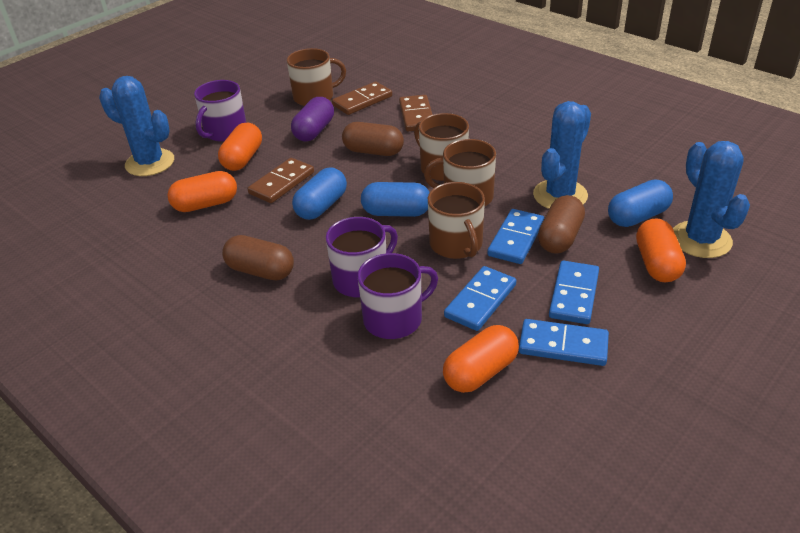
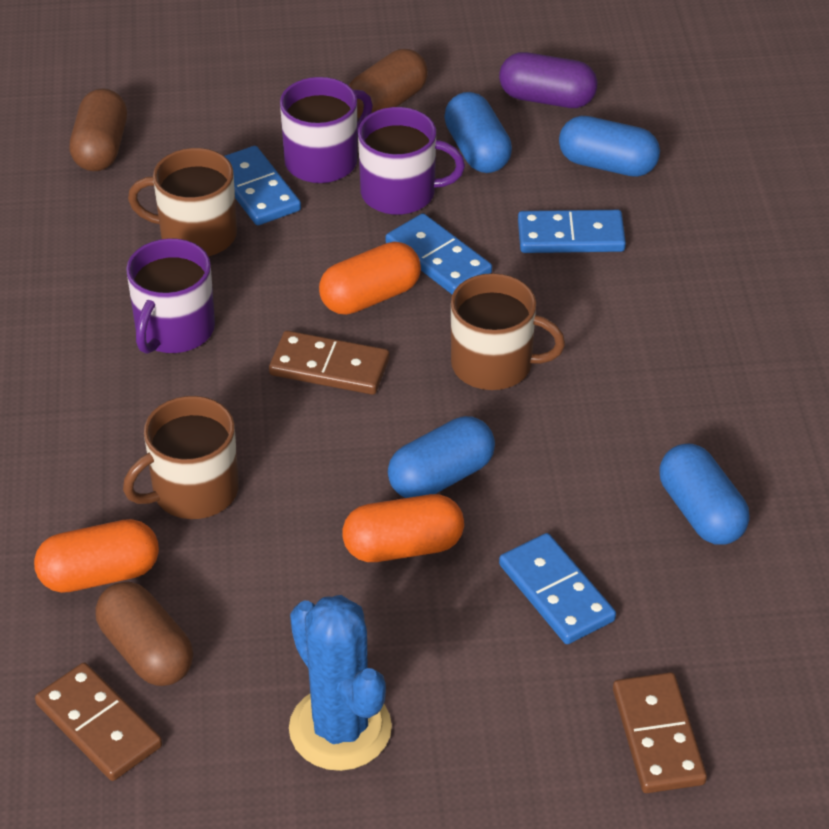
blue cactus: [99,76,174,176] [533,101,591,209] [673,141,750,258] = 3 -> [289,595,392,771] = 1
blue capsule: [292,167,347,220] [361,182,430,217] [608,179,673,227] = 3 -> [388,416,495,498] [444,92,512,173] [559,116,660,177] [659,444,750,544] = 4
brown mug: [287,48,346,106] [414,113,469,181] [424,139,496,207] [428,182,485,259] = 4 -> [123,396,239,519] [128,148,237,257] [451,273,565,390] = 3
orange capsule: [167,171,237,212] [218,123,262,171] [443,325,519,393] [636,218,686,282] = 4 -> [34,519,159,593] [319,242,421,315] [342,494,464,562] = 3

